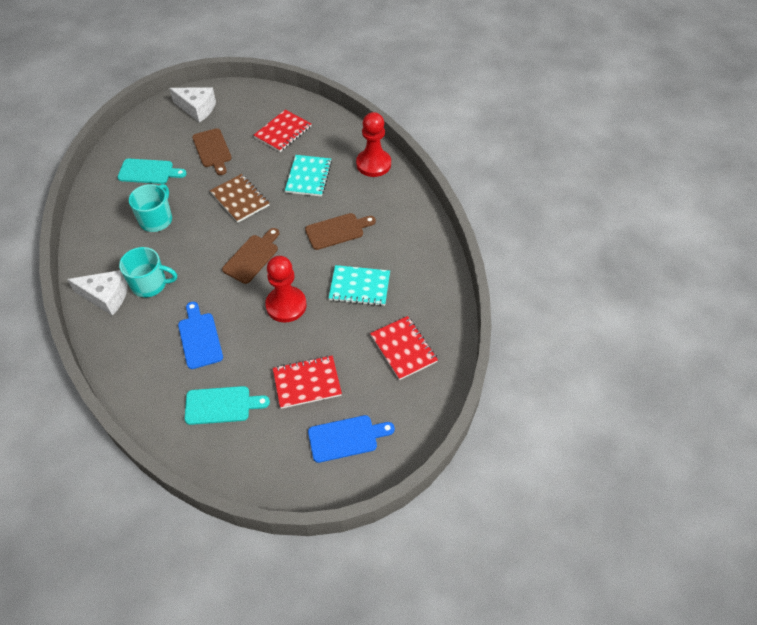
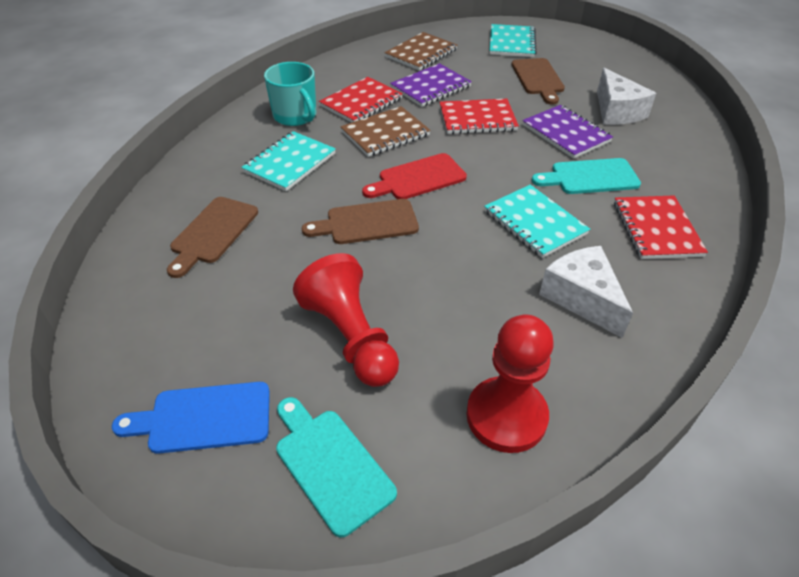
blue cutting board: [178,302,223,369] [308,415,395,463] = 2 -> [112,382,270,454] = 1
brown notebook: [210,174,269,223] = 1 -> [340,106,431,157] [384,32,458,71] = 2
purple notebook: none = 0 -> [390,63,472,107] [522,105,613,159] = 2
red cutting board: none = 0 -> [362,153,467,199] = 1
turquoise mug: [119,247,177,297] [129,184,172,232] = 2 -> [264,62,316,126] = 1
turquoise notebook: [285,155,332,197] [329,265,390,306] = 2 -> [241,131,336,191] [484,185,590,258] [490,24,537,57] = 3

